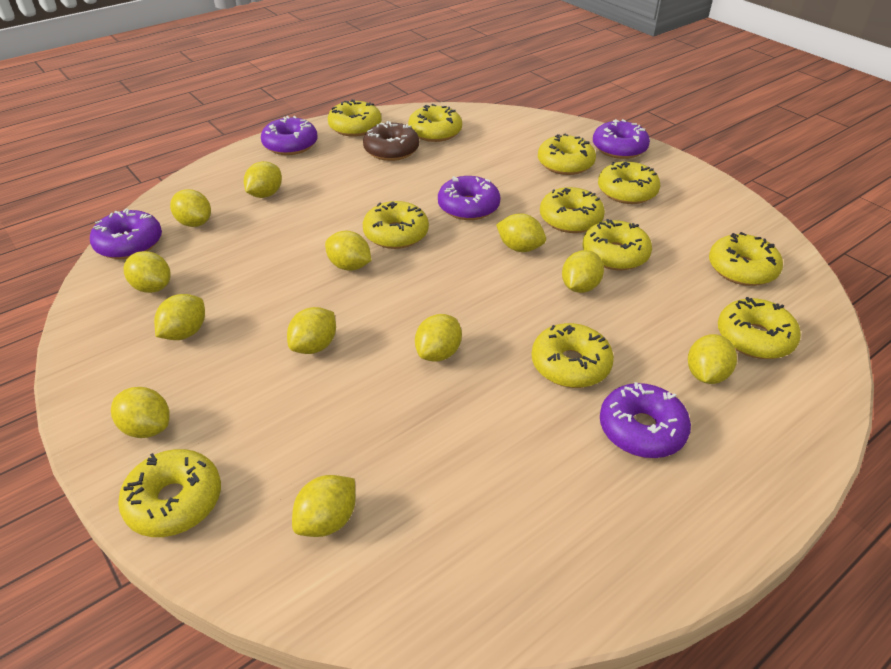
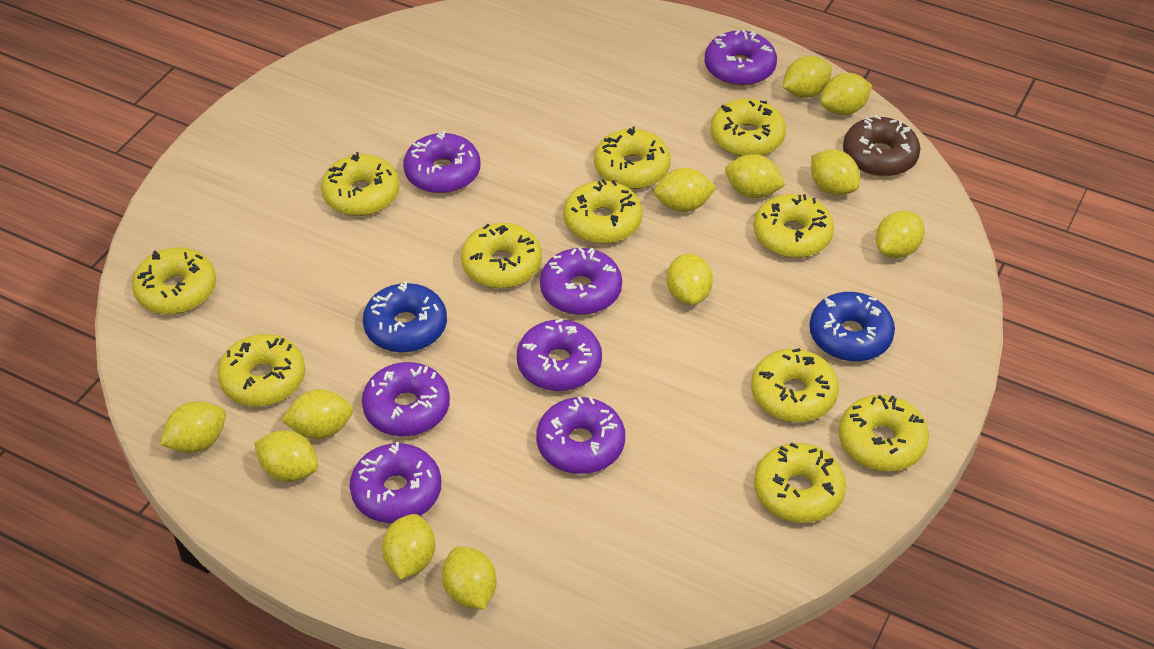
blue donut: none = 0 -> [363,281,447,353] [810,292,895,362] = 2
purple donut: [90,208,162,259] [261,116,318,155] [438,176,501,220] [593,119,650,159] [600,382,691,458] = 5 -> [350,442,441,523] [362,362,450,436] [403,131,480,193] [517,319,602,391] [536,397,625,474] [540,247,622,315] [705,29,777,86] = 7

